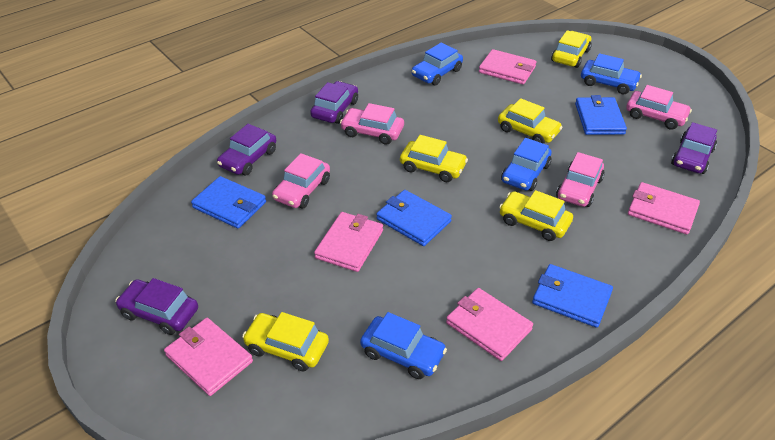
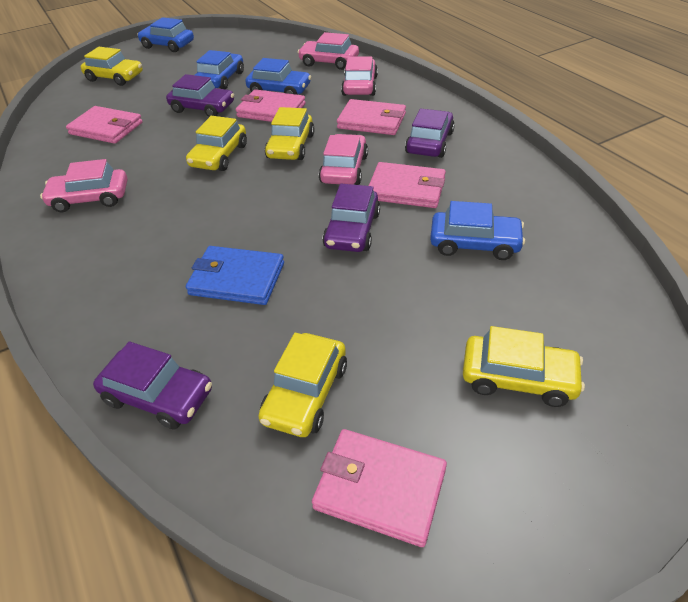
blue wallet: [191,176,266,229] [377,190,452,246] [532,264,613,328] [575,95,627,135] = 4 -> [186,246,284,305] = 1

